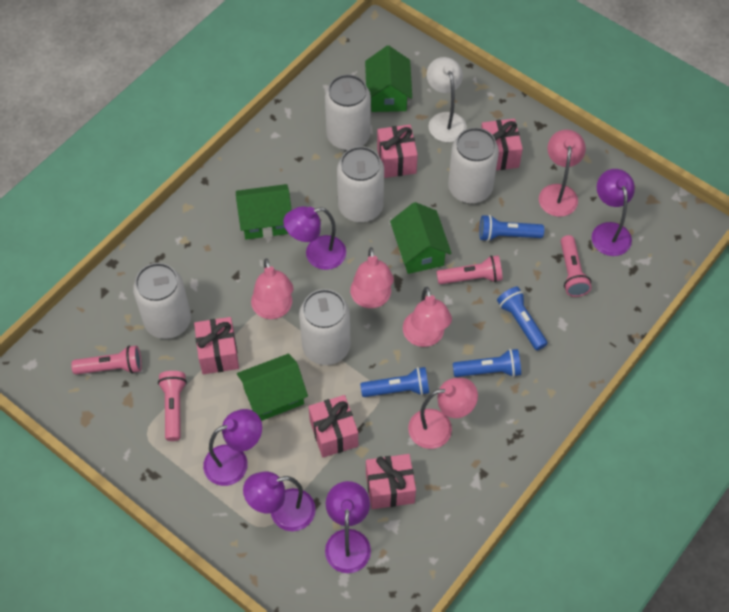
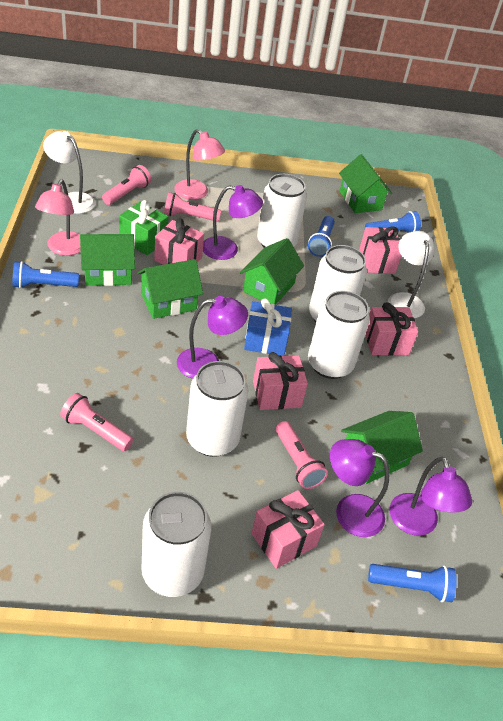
blue gift: none = 0 -> [244,298,292,356] = 1
green gift: none = 0 -> [119,200,168,255] = 1
green house: [236,184,292,240] [237,354,308,421] [365,46,412,112] [390,202,451,274] = 4 -> [80,234,135,286] [137,259,203,319] [240,238,304,305] [339,154,392,213] [341,411,423,484] = 5
pink lamp: [251,258,294,319] [350,247,394,308] [403,287,452,347] [408,378,478,449] [539,130,586,217] = 5 -> [35,179,81,256] [174,129,225,200] = 2
purple lamp: [203,409,262,486] [243,471,316,531] [283,206,346,270] [325,481,371,573] [592,169,635,256] = 5 -> [177,296,248,379] [203,185,263,260] [330,439,389,537] [390,457,472,536] = 4
white lamp: [427,57,467,142] = 1 -> [43,131,96,214] [388,231,434,318] = 2

